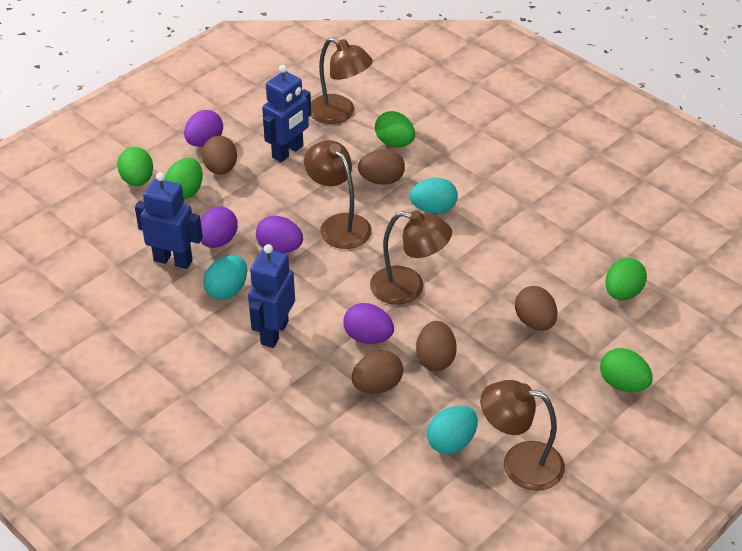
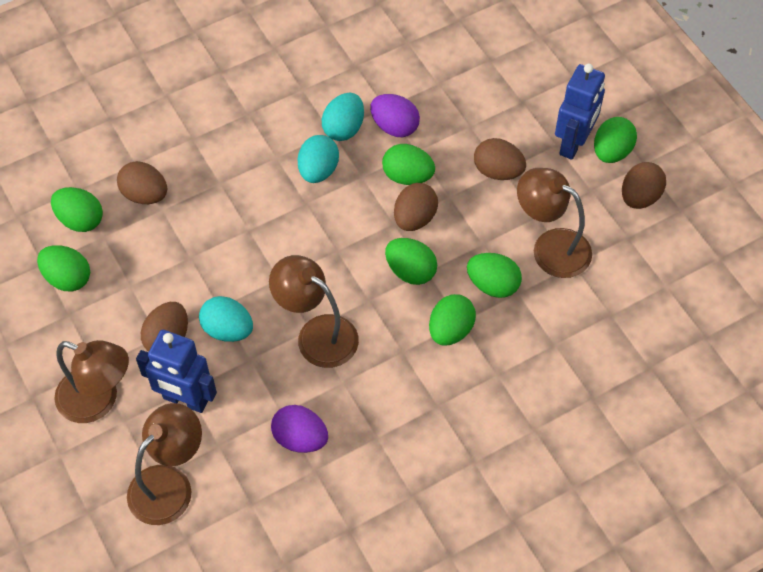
blue robot: [135,172,203,269] [248,244,295,348] [262,65,311,162] = 3 -> [136,330,217,413] [555,64,605,160] = 2
green egg: [117,147,153,186] [165,158,203,200] [375,111,415,147] [600,348,653,392] [605,258,647,300] = 5 -> [37,245,90,291] [51,187,103,232] [382,144,435,185] [385,238,437,285] [429,294,476,346] [467,253,522,298] [594,117,637,163] = 7
purple egg: [184,110,223,147] [201,206,238,248] [256,216,303,253] [343,303,394,344] = 4 -> [271,405,328,453] [370,94,420,137] = 2

